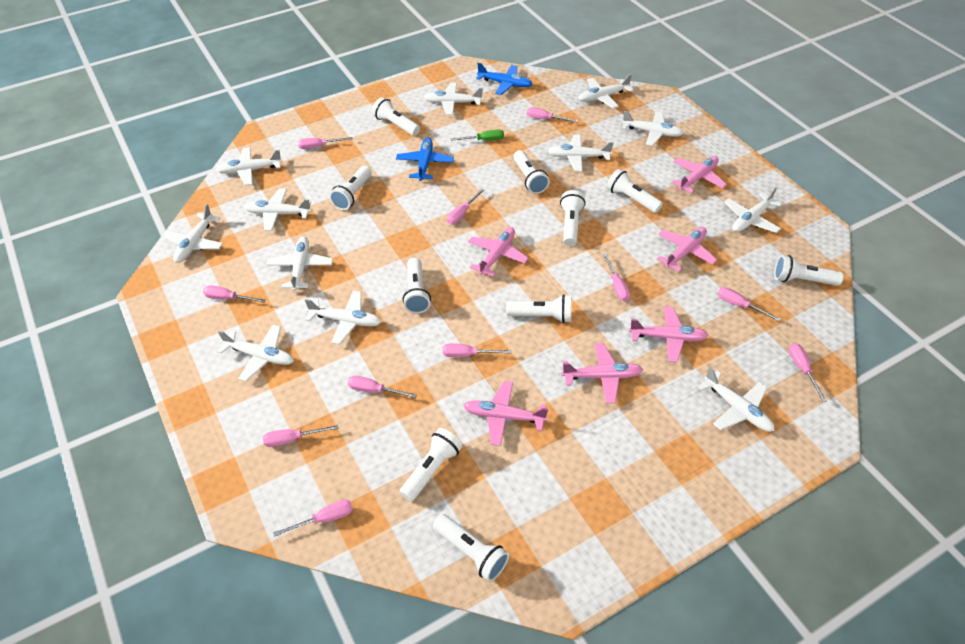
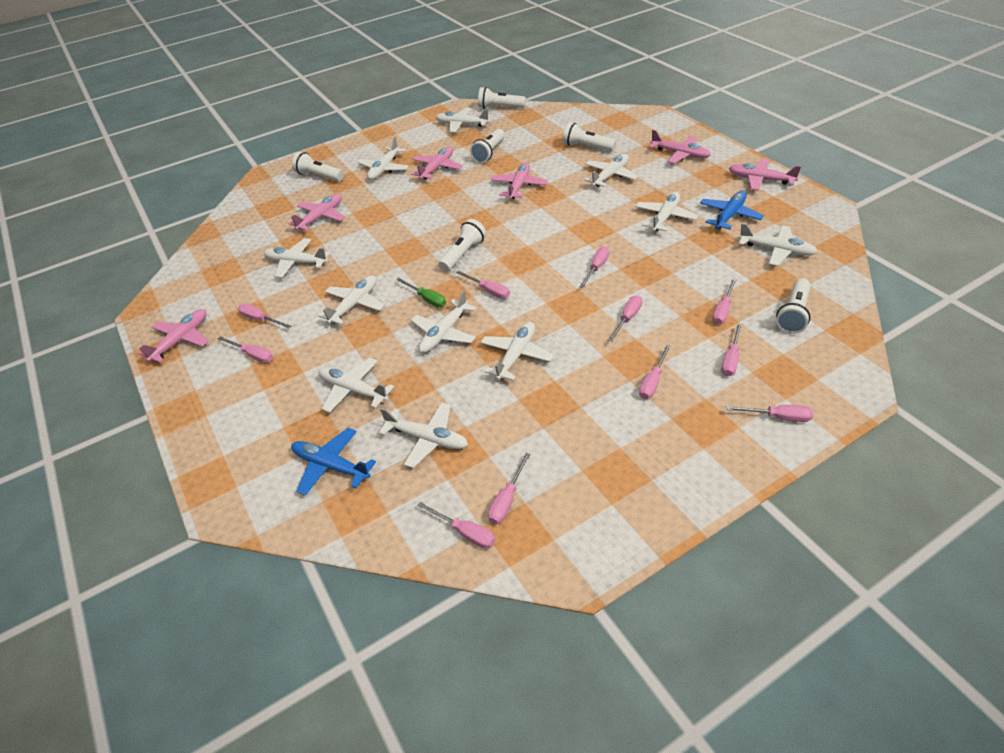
white flashlight: [329,166,372,210] [372,97,420,136] [400,428,463,502] [403,258,431,314] [433,514,509,582] [506,294,571,323] [513,150,549,194] [560,190,586,246] [607,169,663,213] [774,255,844,286] = 10 -> [292,152,344,182] [438,219,486,272] [470,129,505,163] [478,87,526,109] [563,122,616,152] [776,278,811,334] = 6
white plane: [163,204,223,263] [216,147,283,186] [217,325,294,382] [244,188,312,231] [267,236,333,291] [305,291,382,344] [424,83,483,115] [548,134,614,172] [578,74,634,108] [622,111,684,146] [698,367,774,432] [724,187,782,233] = 12 -> [264,238,330,278] [318,358,394,413] [319,275,384,325] [358,137,409,180] [379,402,468,468] [411,290,477,353] [435,108,490,133] [480,322,554,380] [584,154,638,187] [635,192,698,231] [738,223,818,266] = 11

